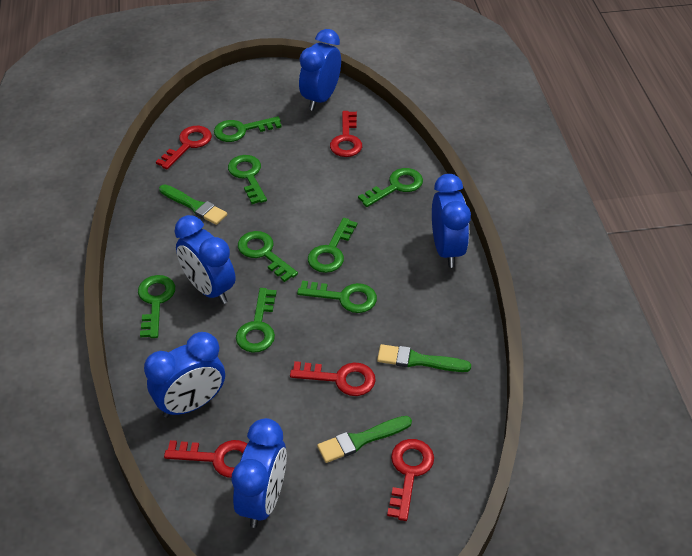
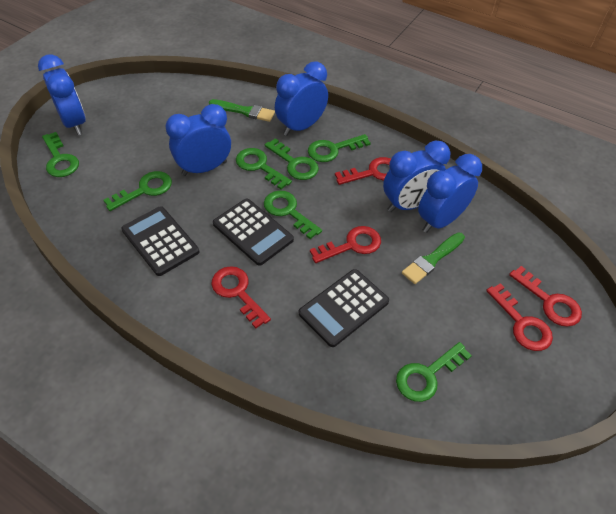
black calculator: none = 0 -> [121,206,199,276] [213,199,294,266] [299,269,389,347] = 3
green brush: [159,184,228,225] [317,416,412,463] [377,344,471,372] = 3 -> [209,99,275,122] [402,232,465,284] = 2
green key: [138,275,175,338] [214,116,282,142] [228,155,267,204] [236,288,277,353] [238,231,298,282] [297,281,377,313] [308,218,357,273] [358,168,423,207] = 8 -> [42,132,79,177] [103,171,172,211] [236,148,292,189] [264,191,322,239] [265,138,319,180] [308,134,371,162] [396,342,472,402] = 7

